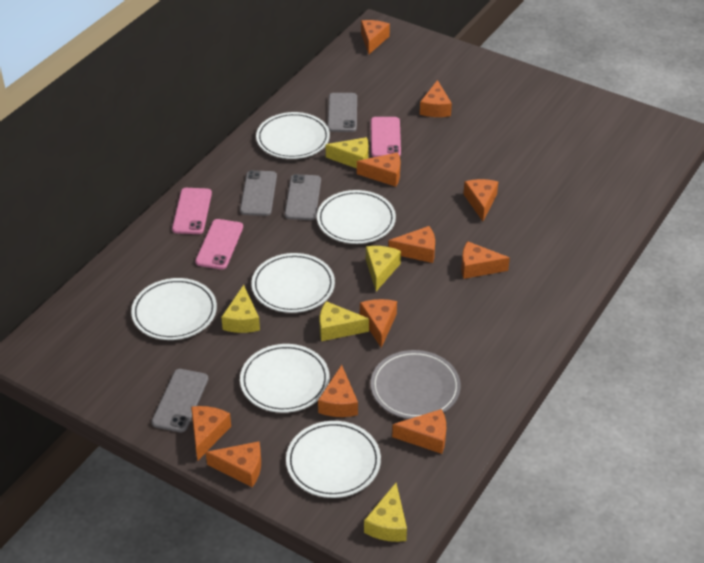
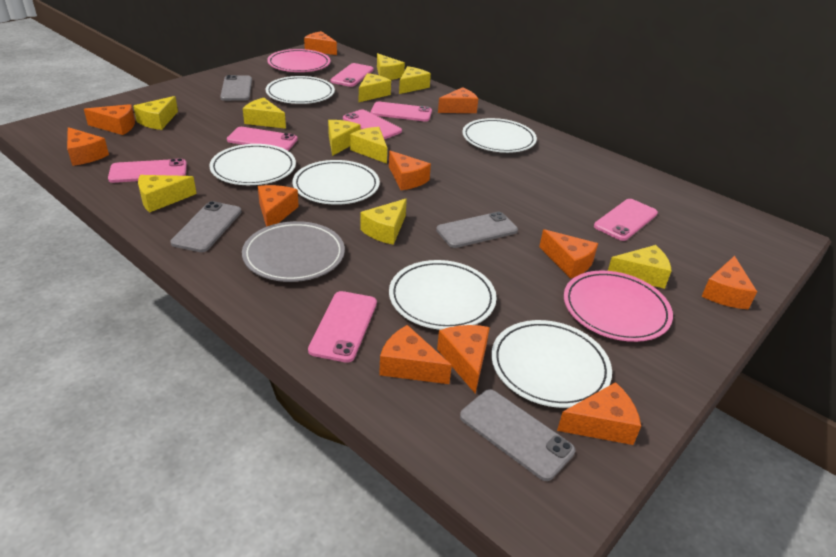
pink phone: [172,188,212,234] [195,219,243,270] [371,117,401,157] = 3 -> [108,158,187,183] [227,127,298,151] [308,291,377,363] [330,63,373,87] [343,109,402,139] [371,102,432,122] [594,199,658,241] = 7
pink plate: none = 0 -> [267,49,330,72] [564,270,673,342] = 2
yellow cheese: [221,285,260,333] [319,301,369,341] [326,137,369,169] [364,483,407,542] [366,246,401,291] = 5 -> [133,96,178,130] [138,175,197,213] [243,98,286,129] [328,120,361,156] [350,127,387,164] [359,73,391,102] [360,199,407,245] [377,53,405,80] [399,66,431,94] [608,245,671,289] = 10

